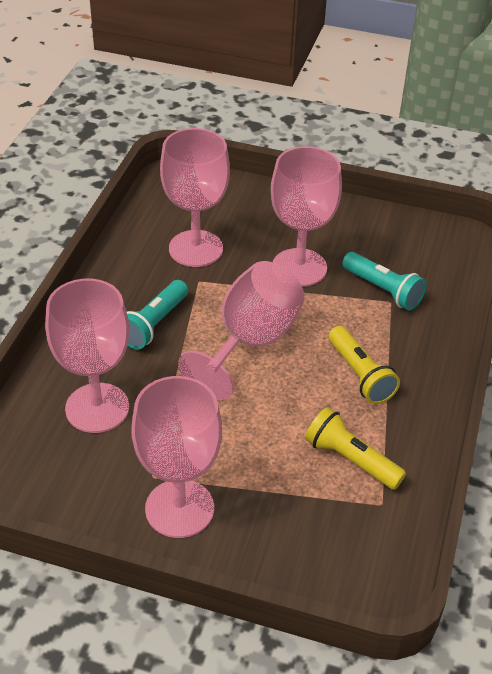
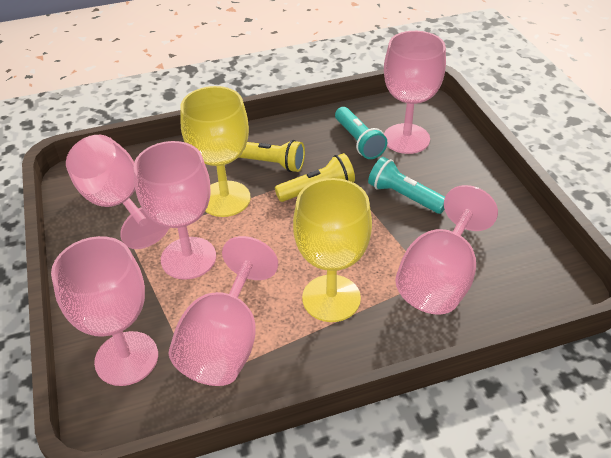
pink goblet: [45,279,130,433] [131,376,222,538] [160,128,230,267] [178,261,305,400] [271,146,342,287] = 5 -> [51,236,158,386] [66,135,169,249] [134,141,216,280] [169,236,278,386] [384,31,446,154] [395,185,498,315] = 6
yellow goblet: none = 0 -> [181,86,251,217] [293,178,372,322] = 2

